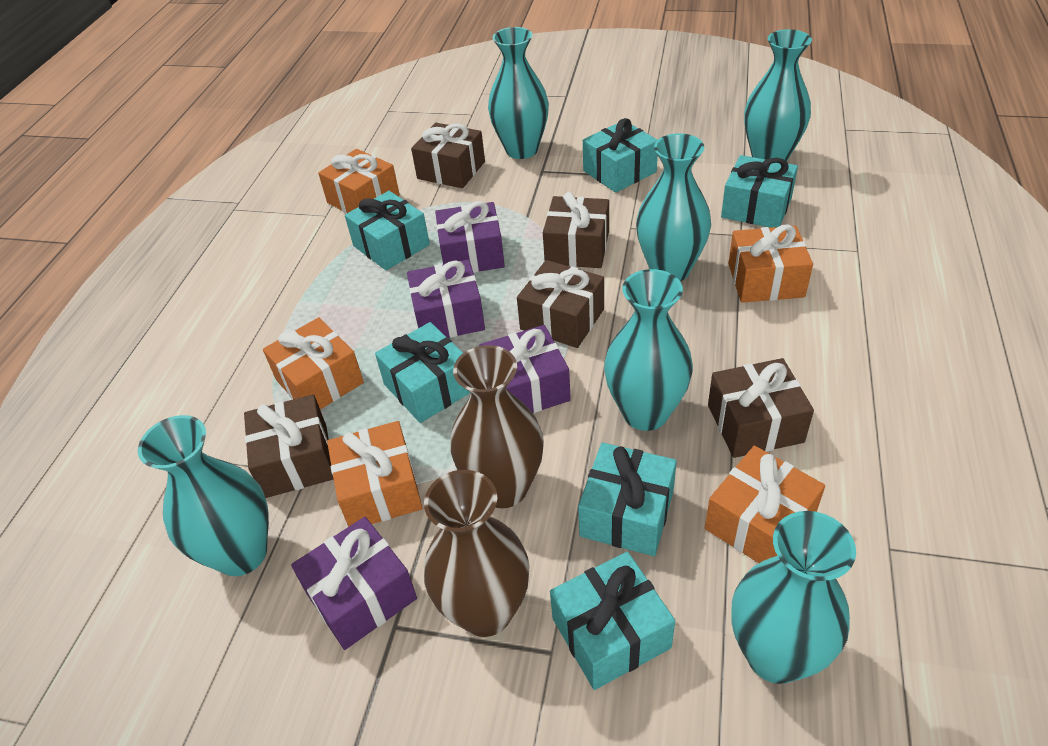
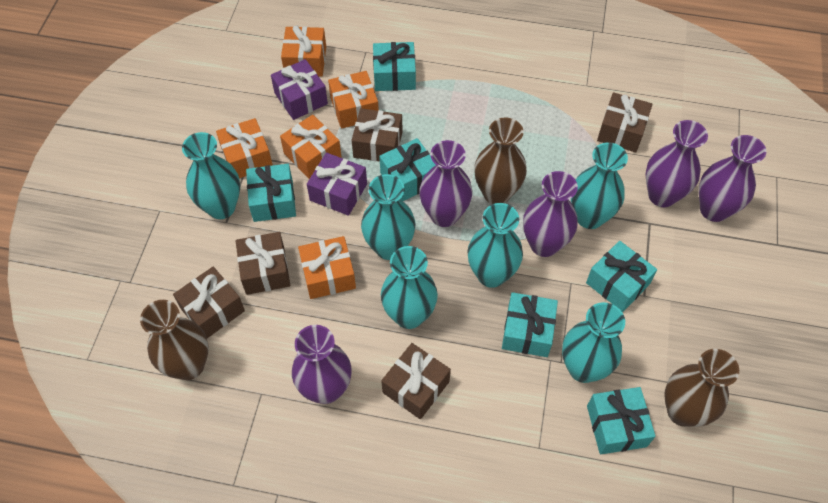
brown vase: [424,470,529,637] [450,345,544,508] = 2 -> [140,300,209,380] [474,117,527,204] [664,349,739,427] = 3
purple gift: [291,517,417,650] [407,260,485,338] [435,201,505,273] [479,325,571,413] = 4 -> [271,59,328,120] [307,152,367,216] = 2
purple vase: none = 0 -> [292,325,352,404] [419,140,472,227] [523,171,578,257] [645,120,708,207] [699,135,766,222] = 5

